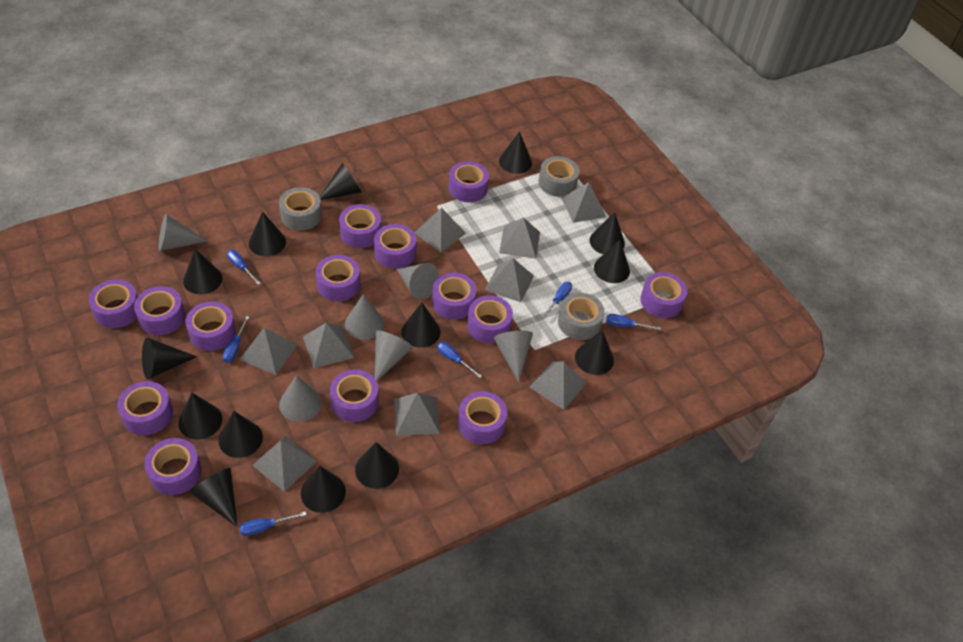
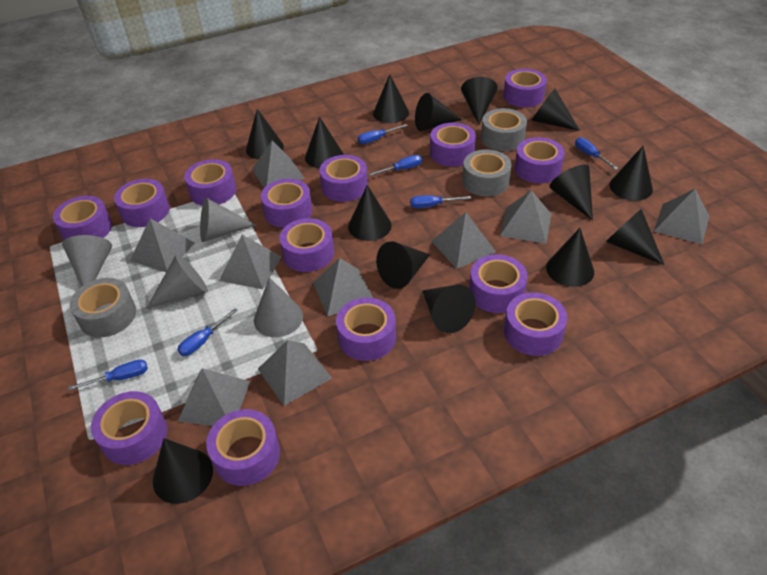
grey cone: [158,214,207,251] [279,375,322,422] [345,294,384,340] [375,330,413,381] [396,263,439,300] [493,331,533,382] = 6 -> [62,235,112,286] [146,254,208,309] [200,198,256,242] [254,277,303,337] = 4

